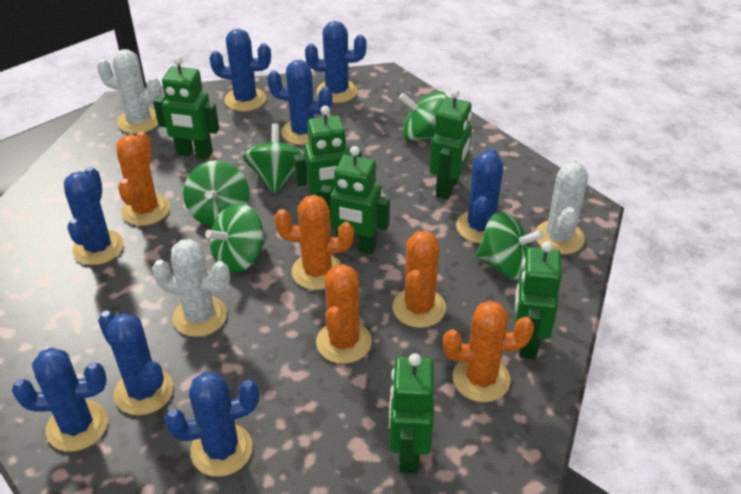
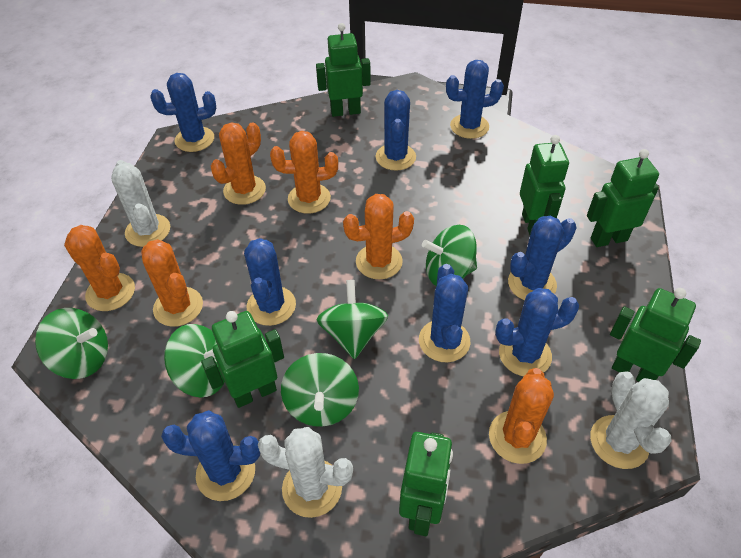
orange cactus: [116,131,170,226] [274,195,354,290] [316,264,372,364] [392,230,446,328] [443,301,534,402] = 5 -> [64,225,135,311] [141,239,203,327] [211,122,266,205] [270,131,338,214] [343,194,414,279] [489,368,554,464] = 6

